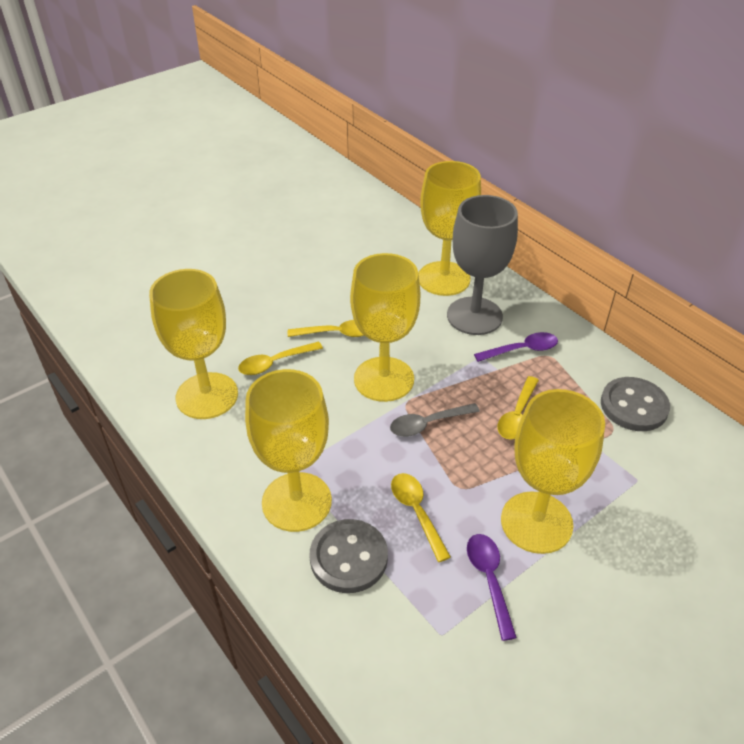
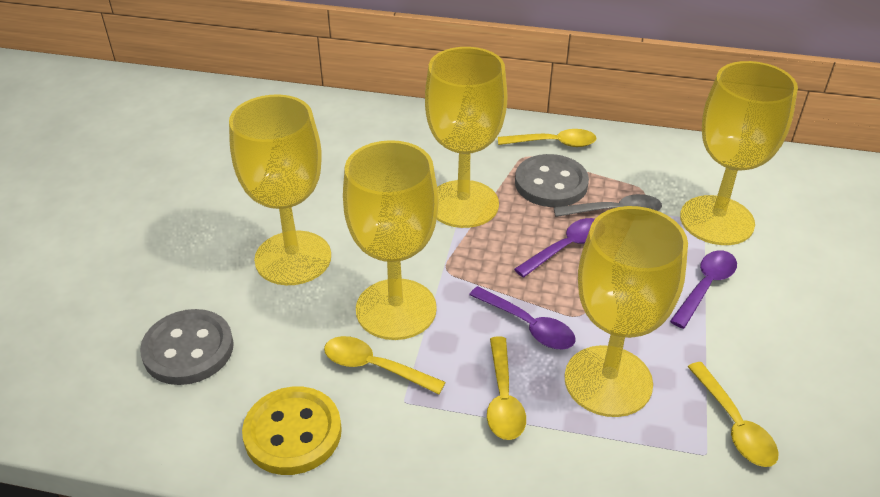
grey goblet: [447,195,518,335] = 1 -> none = 0
purple spoon: [467,534,517,641] [474,332,558,362] = 2 -> [469,286,575,349] [514,218,595,277] [670,250,737,329] = 3
yellow button: none = 0 -> [242,387,342,475] = 1

